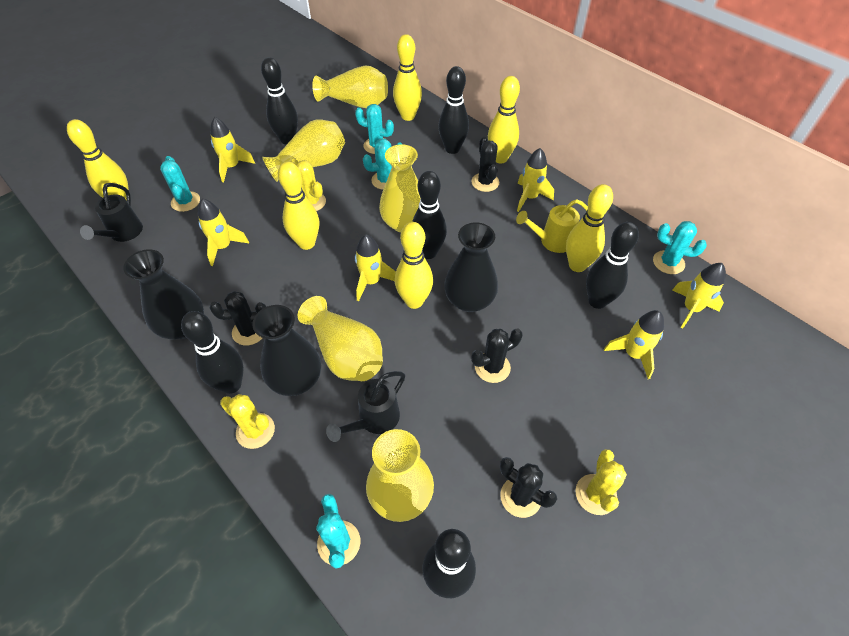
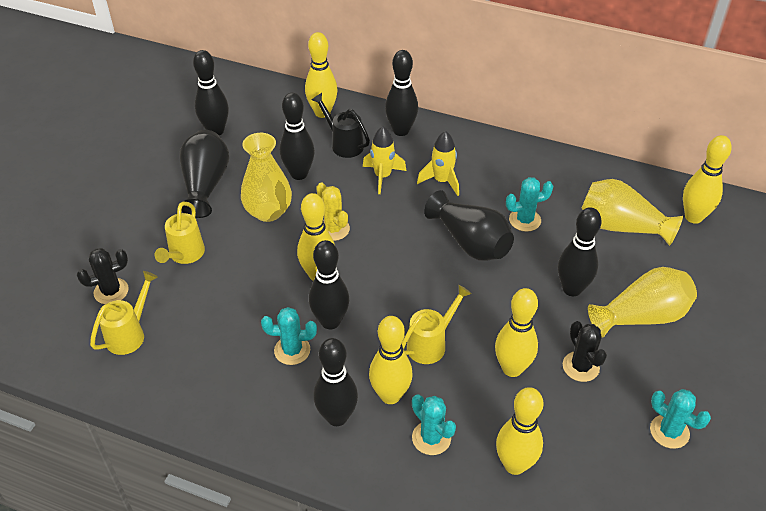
black cactus: [209,291,266,345] [471,137,499,192] [471,329,523,383] [500,457,557,518] = 4 -> [76,248,129,304] [563,321,607,382] = 2
black vase: [123,249,204,340] [253,305,321,396] [444,222,498,312] = 3 -> [180,130,229,218] [424,190,514,261] = 2
black watering can: [80,183,143,242] [326,371,405,442] = 2 -> [312,93,370,158] = 1
turquoise cactus: [160,156,200,212] [316,494,360,569] [355,104,394,154] [363,138,402,190] [653,221,707,274] = 5 -> [261,307,317,365] [412,394,456,455] [506,177,553,232] [650,389,711,449] = 4
yellow cactus: [220,394,275,449] [291,159,326,211] [575,449,627,515] = 3 -> [316,182,350,241] = 1
yellow rocket: [198,198,249,266] [210,117,255,182] [355,235,396,301] [517,148,554,212] [604,310,664,379] [672,263,726,329] = 6 -> [363,127,406,194] [417,131,459,196] = 2
yellow vase: [262,119,345,182] [298,296,383,381] [312,65,388,108] [366,429,434,522] [379,144,420,232] = 5 -> [241,133,292,222] [581,179,683,246] [588,267,697,338] = 3
yellow watering can: [516,199,588,253] = 1 -> [90,271,158,355] [155,202,205,264] [402,285,472,364] = 3

